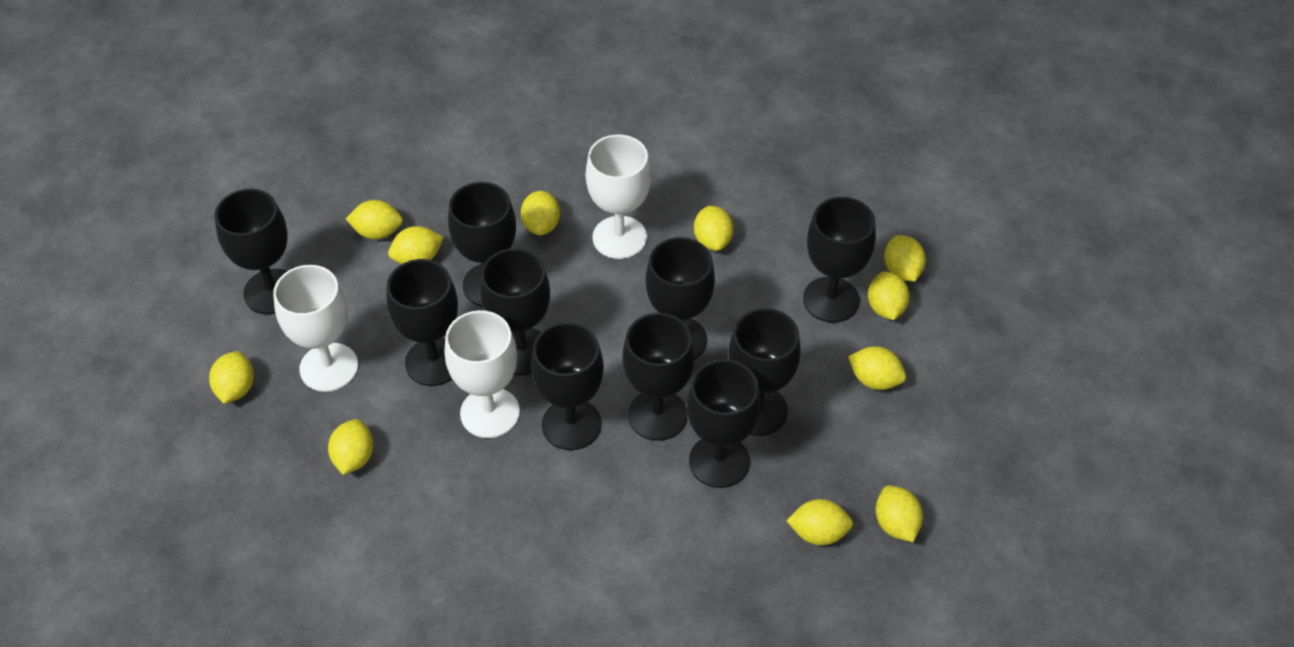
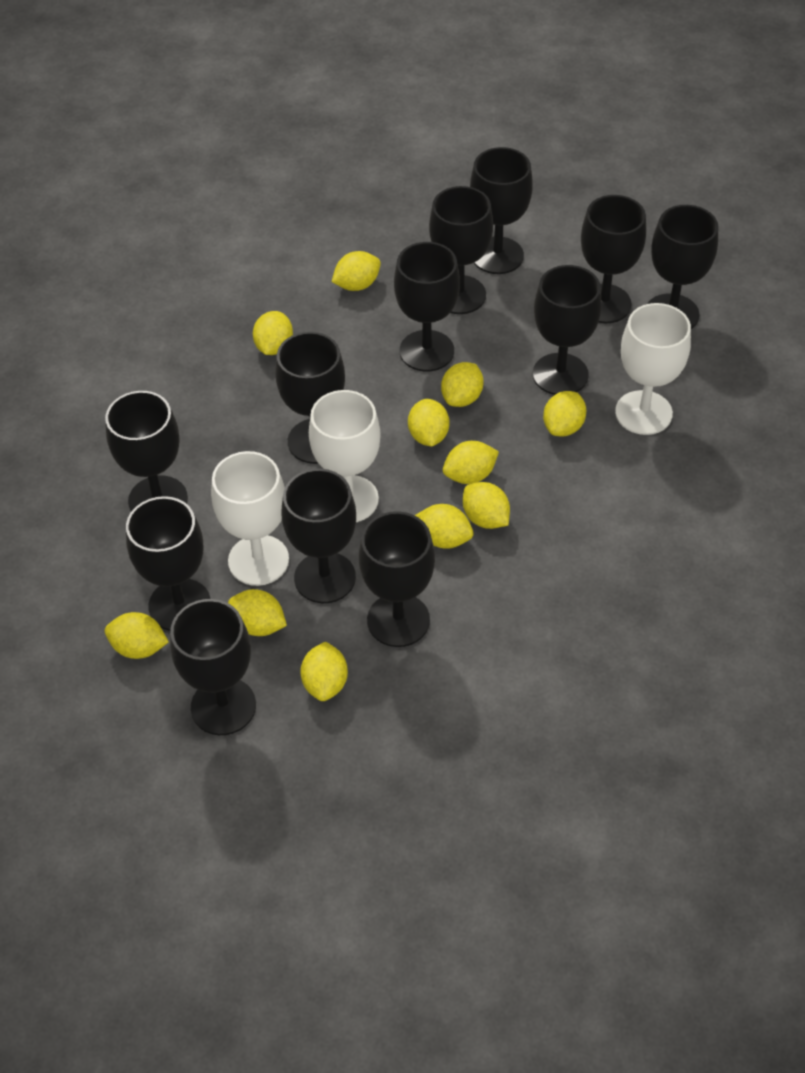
black goblet: [214,189,288,314] [386,259,458,386] [448,182,516,307] [480,248,550,375] [531,322,604,450] [623,313,694,441] [646,237,715,360] [687,359,761,488] [728,308,801,436] [803,197,876,322] = 10 -> [105,391,188,511] [126,496,211,631] [170,599,256,735] [275,332,345,464] [282,469,356,603] [359,511,435,647] [394,242,460,371] [429,186,493,314] [470,147,533,274] [533,265,602,395] [581,195,646,323] [647,205,718,329] = 12

